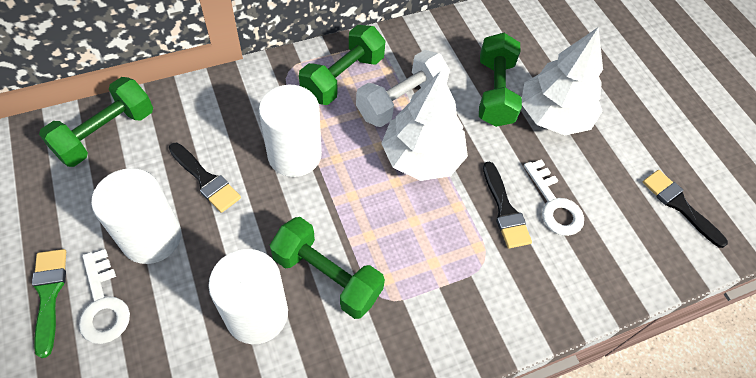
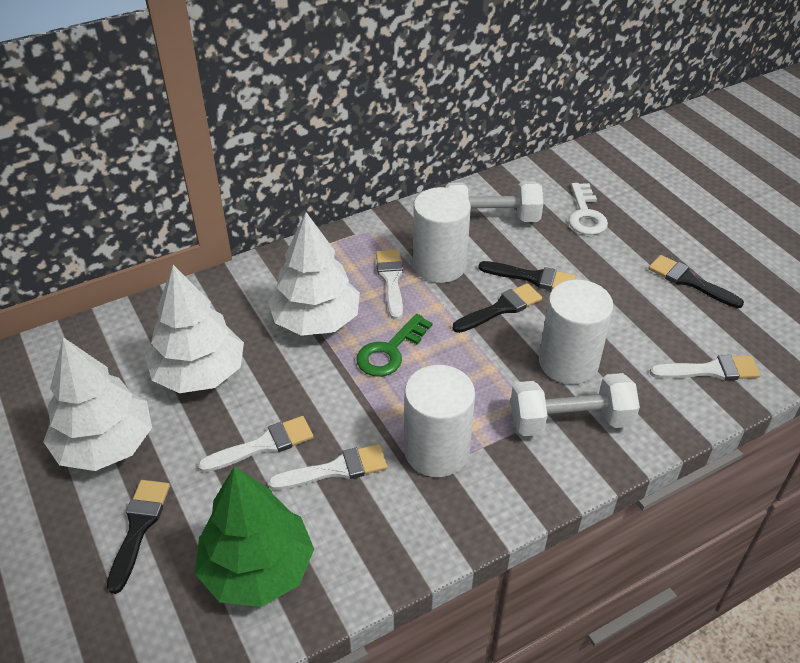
black brush: [169,143,241,213] [483,162,532,248] [643,170,728,248] = 3 -> [107,480,170,594] [453,283,542,333] [478,261,576,290] [648,255,744,308] = 4
green brush: [32,249,66,358] = 1 -> none = 0
green dumbbell: [39,77,153,167] [270,217,385,319] [299,25,385,105] [479,33,522,127] = 4 -> none = 0
green key: none = 0 -> [356,314,432,377] = 1
green tree: none = 0 -> [195,466,314,607] = 1
white brush: none = 0 -> [198,416,314,472] [268,444,388,490] [376,250,403,320] [649,355,760,380] = 4
white dumbbell: [356,50,450,127] = 1 -> [445,181,543,222] [510,373,640,436] = 2
white key: [79,249,130,344] [524,159,584,236] = 2 -> [568,183,608,235] = 1
white tree: [381,71,468,181] [522,27,603,135] = 2 -> [43,337,152,471] [145,265,244,393] [268,212,360,336] = 3

